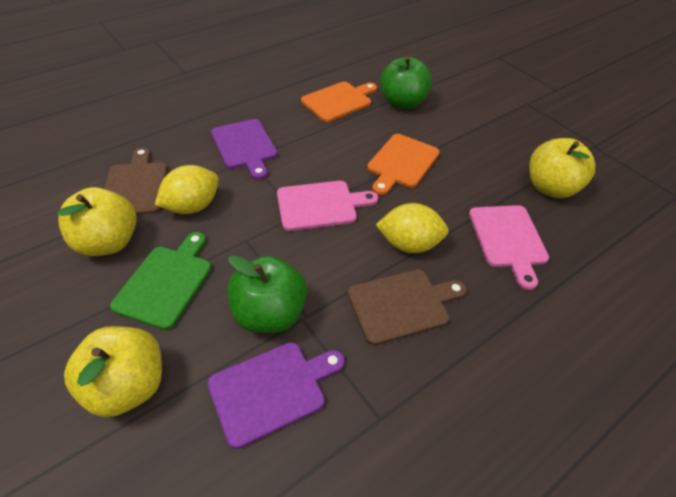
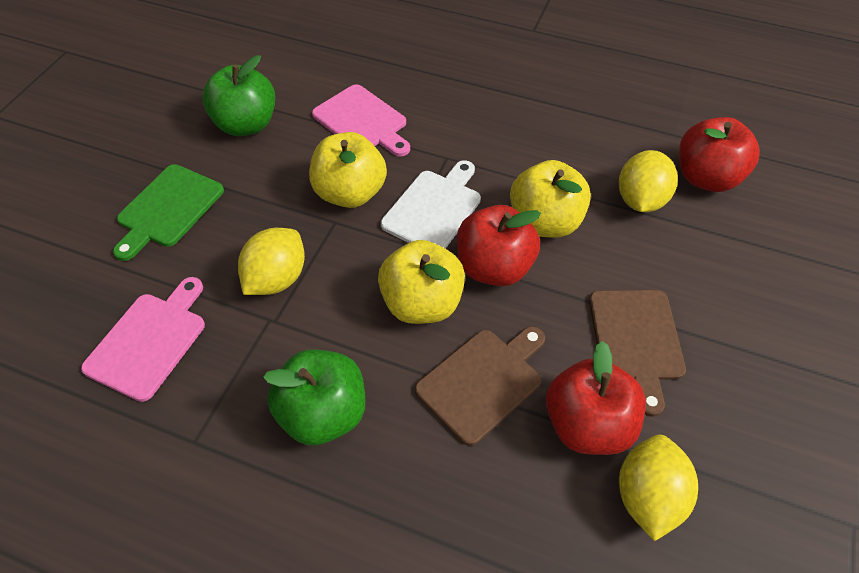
orange cutting board: [301,82,377,122] [367,134,440,195] = 2 -> none = 0
purple cutting board: [207,342,345,449] [211,119,277,180] = 2 -> none = 0
red apple: none = 0 -> [457,205,541,286] [546,341,646,455] [679,117,760,192] = 3
white cutting board: none = 0 -> [381,160,481,249] = 1
yellow lemon: [155,165,219,214] [376,203,449,253] = 2 -> [238,228,305,295] [619,150,678,212] [619,435,698,541] = 3

